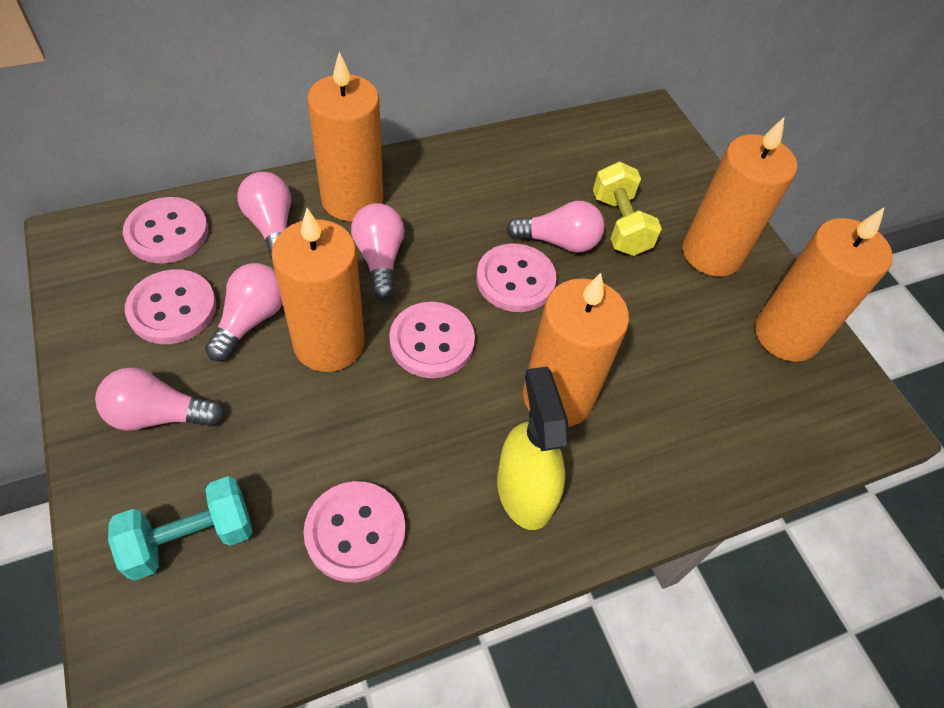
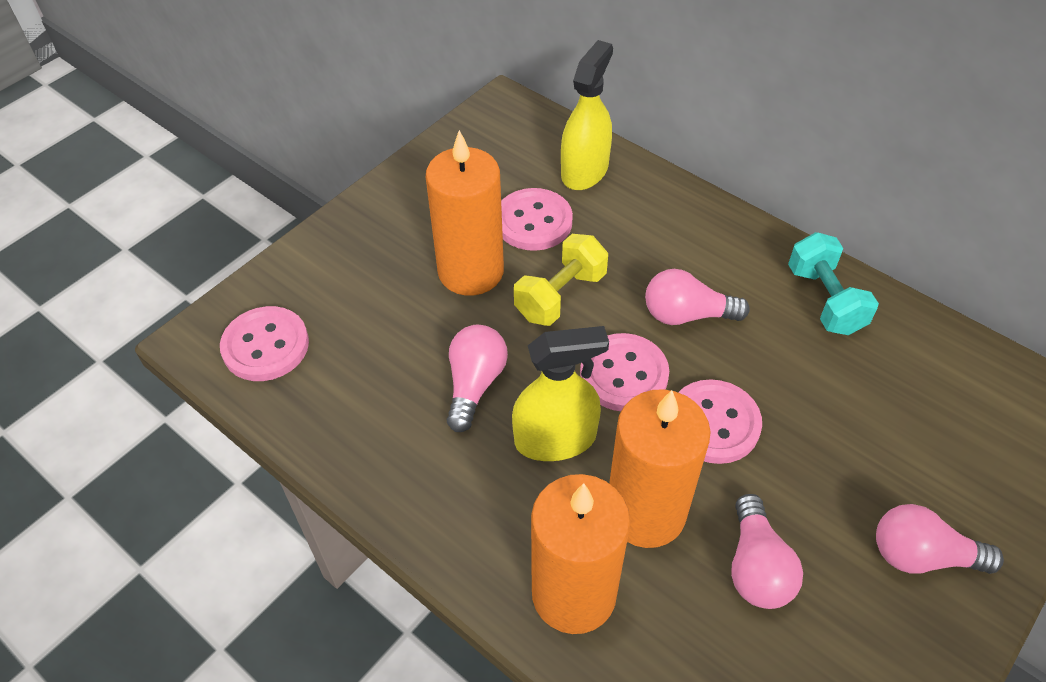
orange candle: [271,208,364,372] [307,51,383,221] [523,273,629,427] [683,117,797,276] [755,207,893,362] = 5 -> [426,130,504,296] [531,474,630,634] [609,389,711,548] = 3
pink button: [123,197,209,263] [125,269,217,344] [303,481,405,582] [389,302,475,378] [476,244,557,312] = 5 -> [220,306,309,381] [501,188,573,251] [580,333,669,411] [678,379,762,464] = 4
pink light bulb: [95,367,223,431] [205,263,283,361] [237,172,291,259] [351,203,404,299] [506,201,605,253] = 5 -> [447,325,508,432] [645,269,750,325] [731,494,803,609] [876,504,1004,574] = 4
yellow spray bottle: [497,367,569,530] = 1 -> [512,326,609,461] [561,40,613,190] = 2

